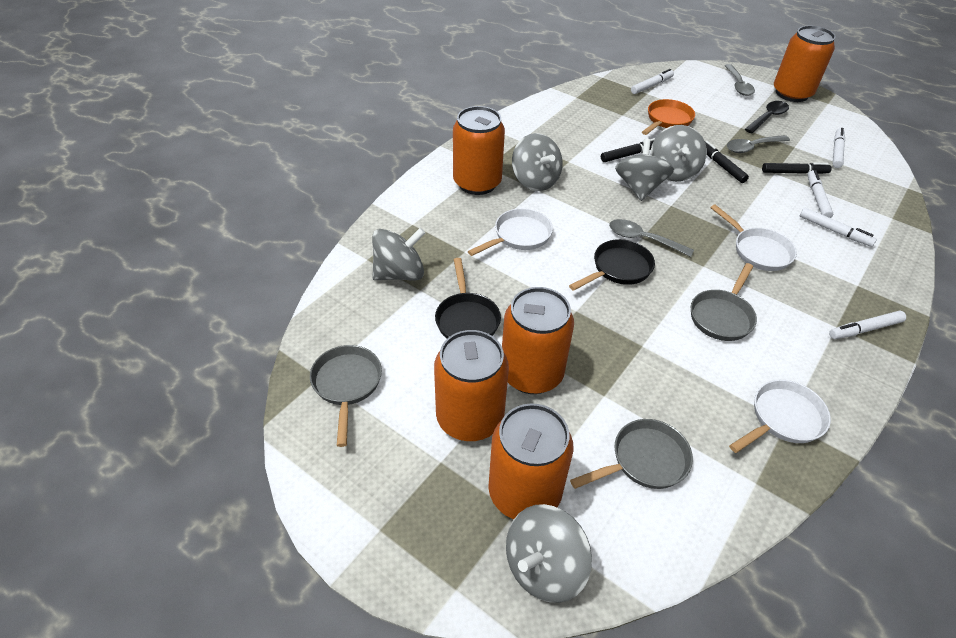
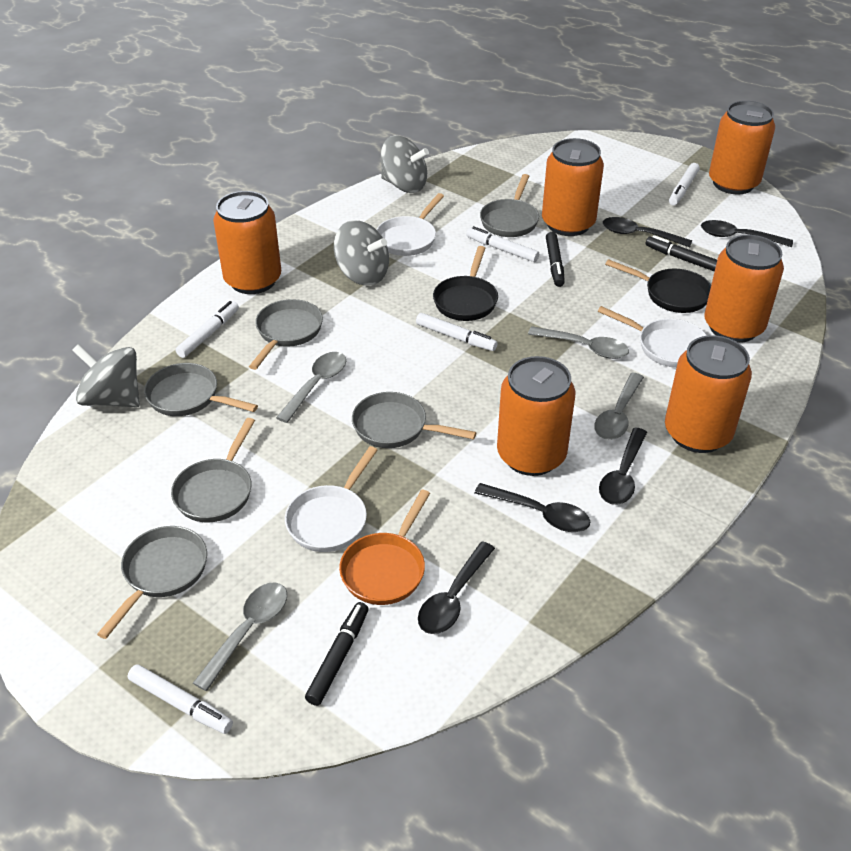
black spoon: [745,101,789,133] = 1 -> [418,541,495,634] [474,483,590,532] [599,428,647,505] [603,217,692,247] [701,220,793,247] = 5
grey pan: [310,345,382,447] [570,419,693,489] [691,263,757,341] = 3 -> [97,526,207,639] [144,363,258,416] [171,418,255,523] [249,299,323,370] [352,392,477,448] [480,174,539,237] = 6
grey spinning top: [372,228,425,280] [506,504,592,603] [512,133,563,191] [615,139,674,201] [650,125,707,182] = 5 -> [72,344,140,408] [334,220,389,286] [381,135,429,193] = 3
grey spoon: [609,219,694,257] [724,64,755,96] [727,135,790,153] = 3 -> [193,582,287,691] [276,352,346,423] [528,326,629,359] [594,373,644,440] = 4
orange can: [434,330,509,441] [453,106,505,195] [488,403,574,519] [502,287,574,394] [774,25,836,102] = 5 -> [213,191,281,294] [497,356,576,476] [542,138,604,236] [665,335,752,453] [704,235,784,343] [709,101,775,194] = 6

